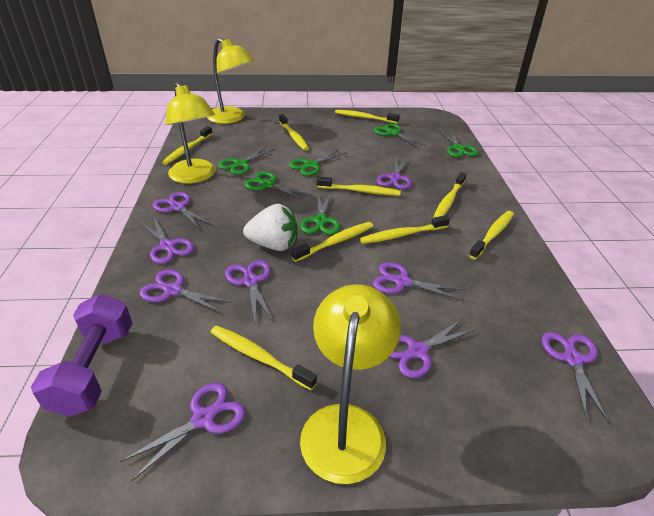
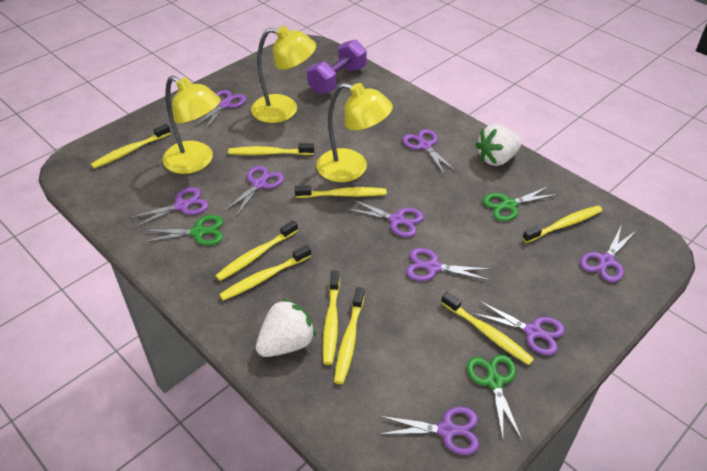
green scissors: [218,146,275,175] [244,171,311,201] [289,149,347,176] [300,192,340,235] [374,123,426,148] [440,130,479,157] = 6 -> [143,215,223,246] [467,354,522,440] [483,186,558,221] = 3
white strawberry: [243,204,297,251] = 1 -> [256,298,316,357] [476,124,522,166] = 2

